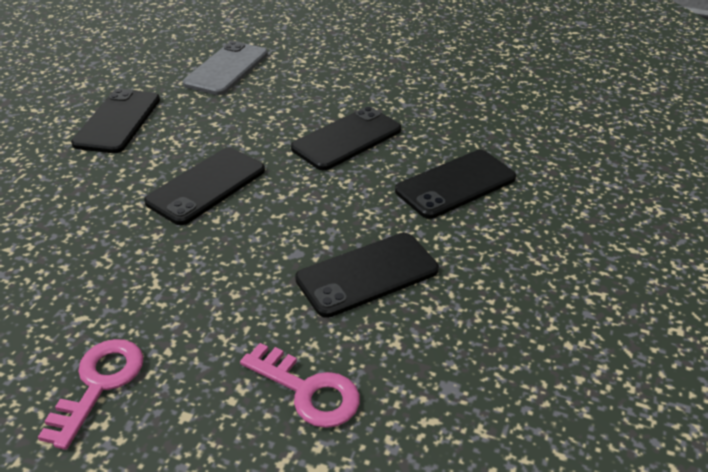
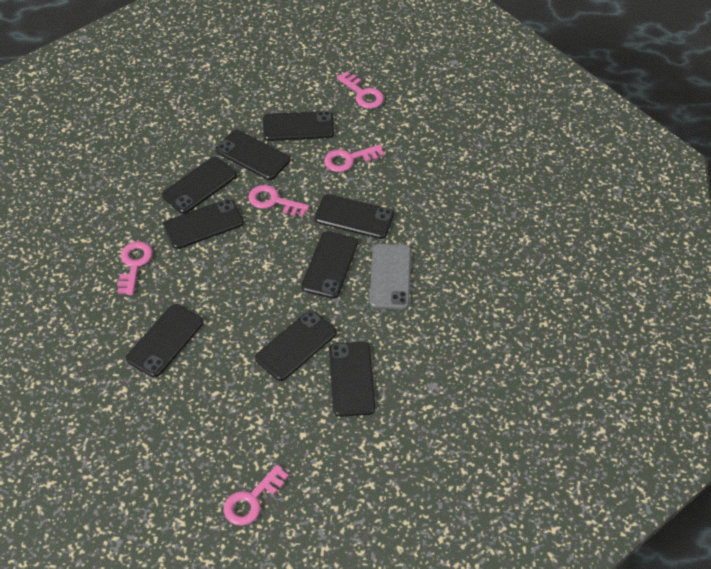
black phone: [71,89,160,153] [144,147,265,225] [291,107,401,170] [295,233,439,318] [395,150,516,219] = 5 -> [126,304,203,377] [162,157,237,214] [163,199,244,249] [216,130,290,180] [255,310,337,381] [263,111,334,141] [301,231,358,299] [314,194,394,239] [329,342,375,417] = 9
pink key: [38,339,144,450] [240,343,360,428] = 2 -> [117,241,153,295] [224,465,289,526] [248,185,310,217] [324,144,384,172] [337,71,384,109] = 5

